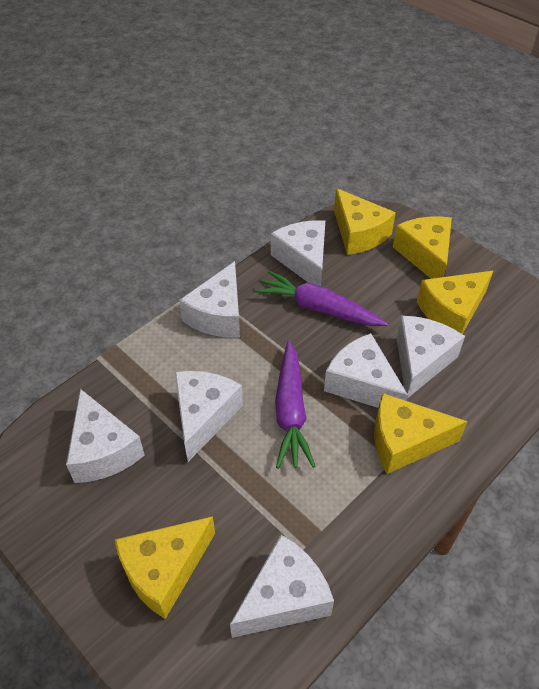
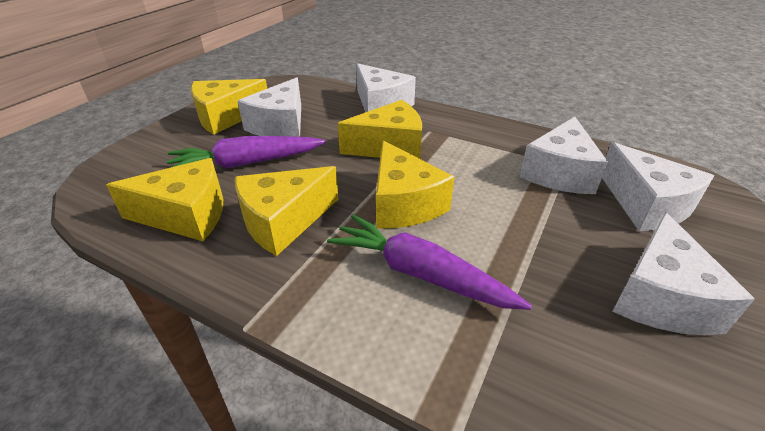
white cheese: [66,389,145,483] [175,371,243,462] [179,261,240,337] [230,535,334,638] [271,220,325,286] [324,333,408,408] [396,316,465,398] = 7 -> [238,77,301,137] [356,63,416,112] [519,117,608,194] [602,142,714,231] [612,212,755,335] = 5

